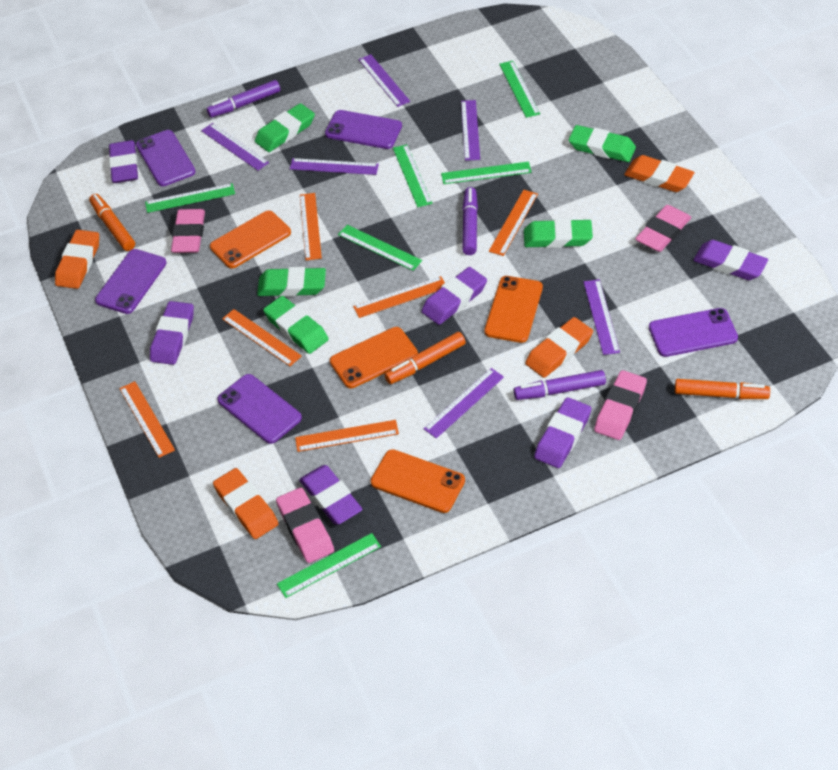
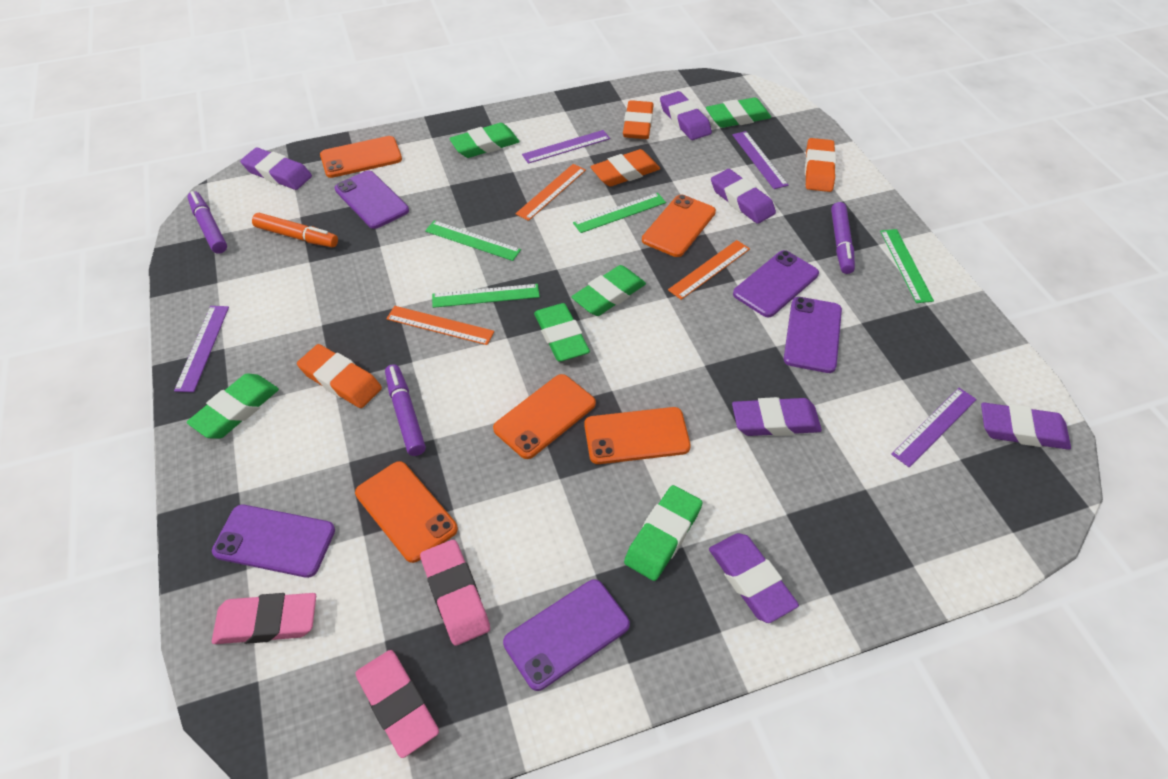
green eraser: [255,103,315,152] [257,267,326,297] [263,296,329,354] [524,219,593,248] [569,125,636,162] = 5 -> [187,373,279,439] [449,123,519,158] [534,303,590,362] [572,265,646,316] [624,485,703,581] [706,97,771,128] = 6
green ruler: [145,183,235,213] [277,533,381,598] [338,225,422,271] [393,144,432,207] [441,162,532,184] [499,61,540,118] = 6 -> [425,220,521,261] [432,284,540,308] [573,193,666,233] [880,229,934,303] = 4
orange marker: [89,194,135,251] [384,332,466,384] [675,379,770,399] = 3 -> [252,213,338,247] = 1
orange phone: [210,211,291,268] [330,327,418,388] [370,449,465,513] [484,276,543,343] = 4 -> [320,136,402,178] [355,461,458,563] [493,374,596,459] [584,407,691,464] [642,195,716,257] = 5
orange ruler: [119,381,175,458] [222,309,302,366] [295,420,399,452] [300,193,322,260] [353,276,445,318] [489,190,538,256] = 6 -> [386,306,494,345] [515,164,586,221] [668,240,750,300] = 3
pink eraser: [171,209,205,253] [276,487,334,563] [594,370,647,440] [635,205,691,252] = 4 -> [212,593,316,644] [355,650,439,758] [420,540,490,646] = 3
purple ruler: [201,123,269,171] [290,158,379,175] [358,54,410,107] [424,368,504,439] [461,100,480,161] [583,279,620,355] = 6 -> [174,306,229,392] [522,130,610,164] [732,131,788,189] [891,388,977,467] = 4

